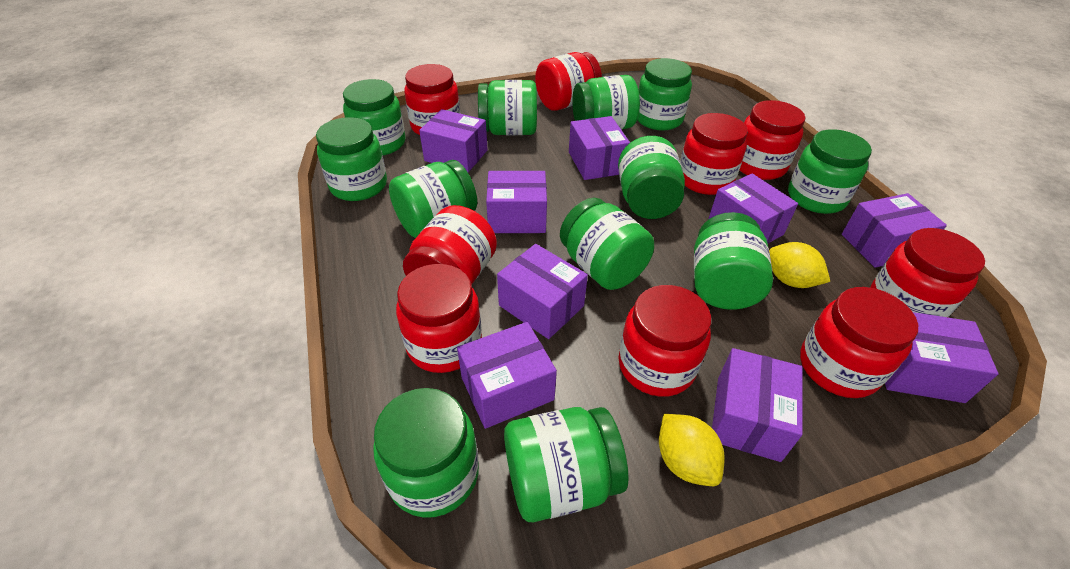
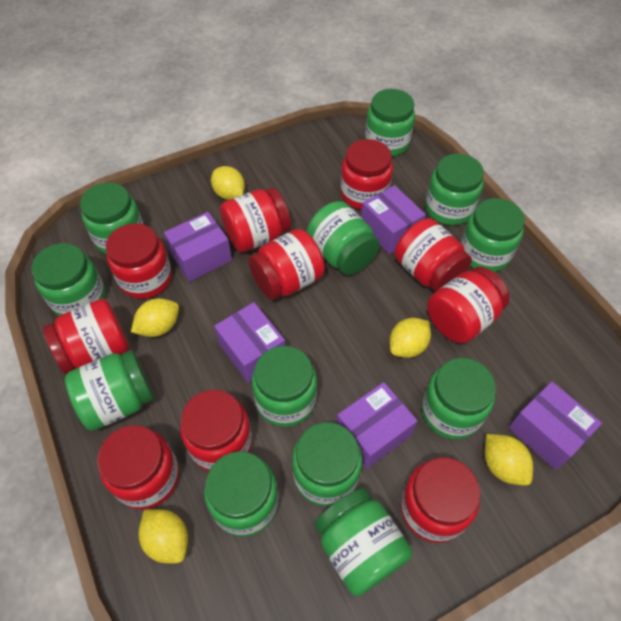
purple box: [419,109,488,172] [457,322,557,429] [486,171,547,233] [497,244,588,339] [569,116,630,180] [708,174,798,244] [712,348,803,462] [842,193,947,268] [885,312,999,403] = 9 -> [164,212,232,282] [214,302,285,383] [336,382,417,469] [361,185,426,254] [508,381,602,470] = 5
red jar: [396,264,482,373] [403,205,497,285] [404,64,460,135] [535,52,602,111] [618,285,711,397] [680,113,748,195] [740,100,805,180] [800,287,918,398] [870,228,985,317] = 9 -> [43,299,129,374] [97,425,179,509] [106,223,172,299] [180,390,252,471] [220,188,291,253] [248,229,325,300] [341,139,393,210] [395,218,472,292] [400,457,480,543] [428,267,509,344] = 10
yellow lemon: [659,414,725,486] [769,242,830,288] = 2 -> [131,298,179,337] [139,509,188,563] [211,166,245,200] [389,318,431,358] [484,434,533,486] = 5

